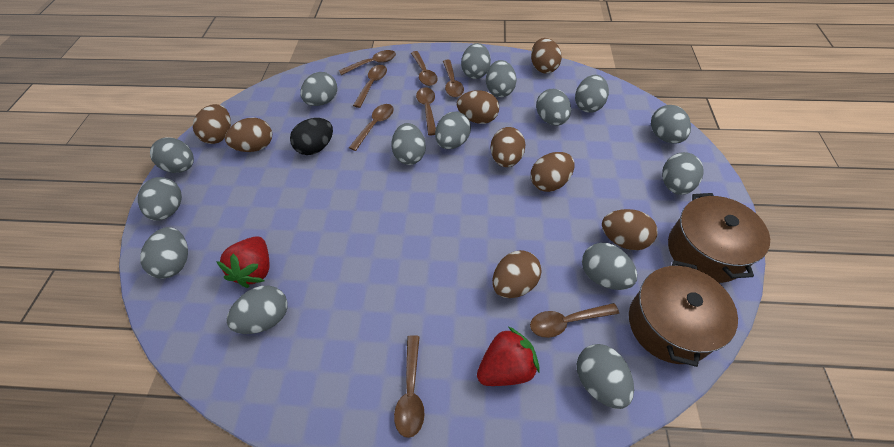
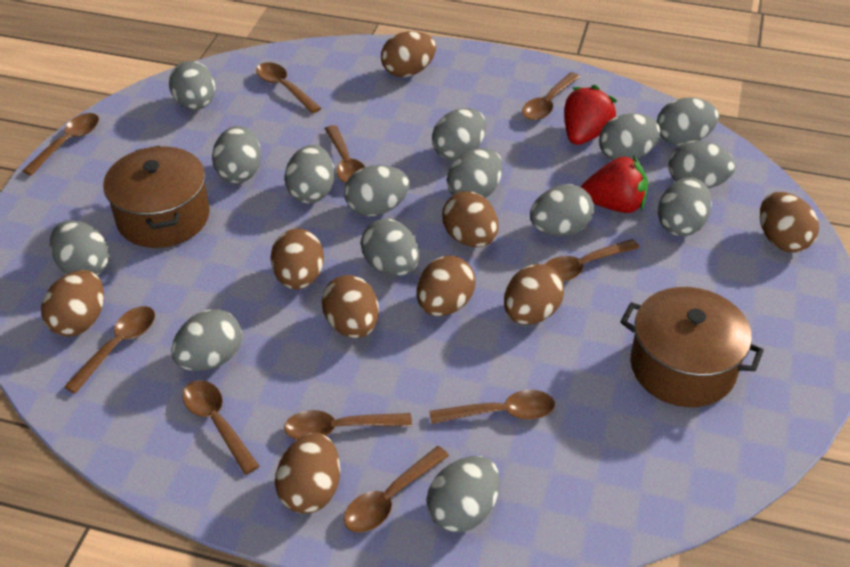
black egg: [290,118,333,155] = 1 -> none = 0
brown egg: [193,104,231,144] [225,118,272,152] [457,90,499,124] [491,127,525,167] [492,250,541,298] [531,38,562,73] [531,152,575,192] [602,209,657,250] = 8 -> [41,270,104,337] [271,229,324,290] [275,433,340,514] [322,275,379,338] [381,31,436,77] [417,256,475,316] [442,191,499,247] [504,264,564,325] [760,192,819,253] = 9
brown spoon: [339,50,396,75] [349,104,394,151] [353,65,387,108] [394,335,425,438] [411,51,438,86] [416,87,436,135] [443,60,464,97] [530,303,619,338] = 8 -> [22,113,99,176] [64,306,155,394] [183,380,260,475] [256,62,321,114] [284,410,412,440] [325,125,365,183] [344,446,449,533] [429,390,555,424] [522,72,580,120] [544,239,639,282] = 10

